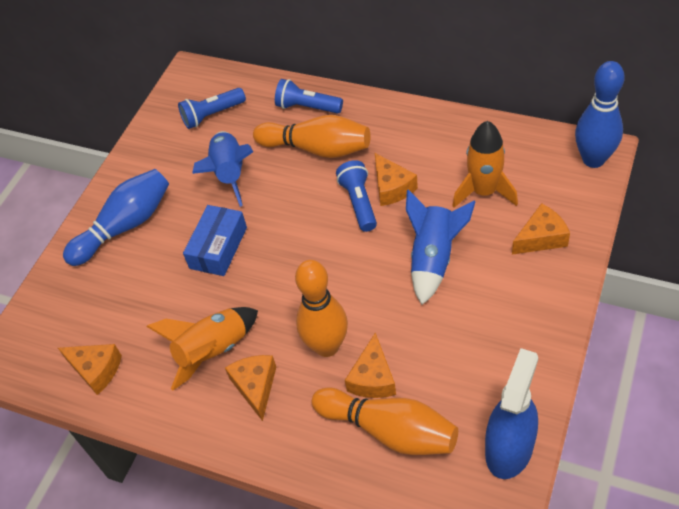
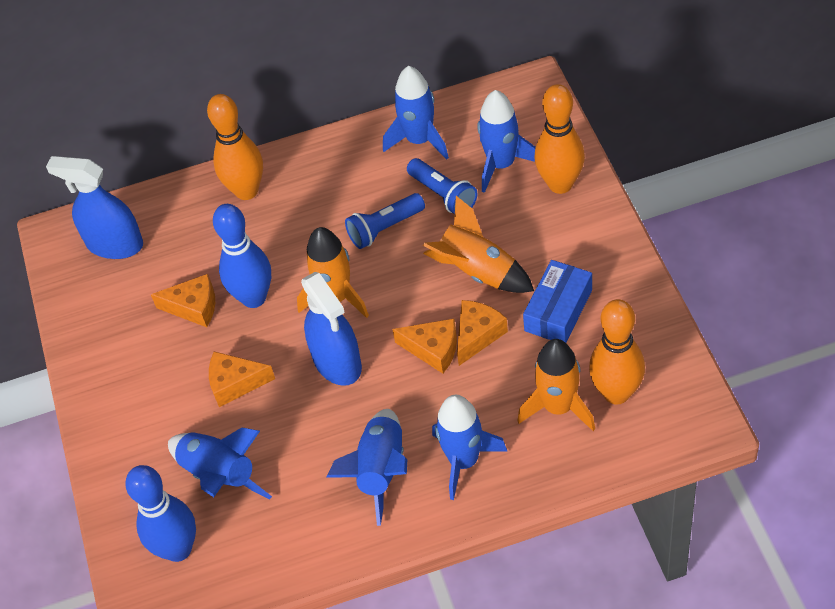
blue flashlight: [178,88,246,129] [275,79,343,114] [336,160,377,232] = 3 -> [345,193,425,249] [407,158,477,214] = 2
blue rocket: [192,131,253,207] [406,190,476,305] = 2 -> [168,428,272,499] [326,409,408,526] [383,66,449,160] [432,395,508,500] [477,90,536,193] = 5
blue spray bottle: [485,348,538,479] = 1 -> [46,156,143,259] [301,272,362,386] = 2
orange cheese: [58,344,122,395] [225,355,276,421] [345,332,396,398] [375,153,418,206] [512,203,570,255] = 5 -> [151,274,215,327] [209,352,275,407] [392,319,457,373] [457,300,508,366] = 4
orange rocket: [147,307,258,391] [452,121,518,208] = 2 -> [297,227,369,318] [423,196,534,293] [517,339,595,431] = 3

